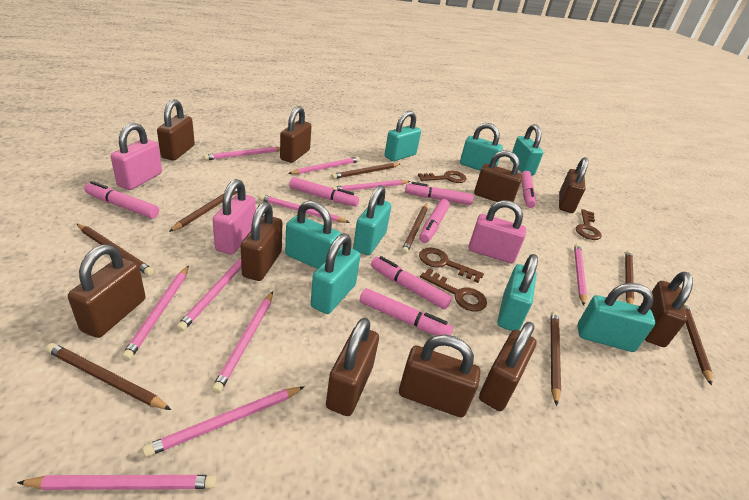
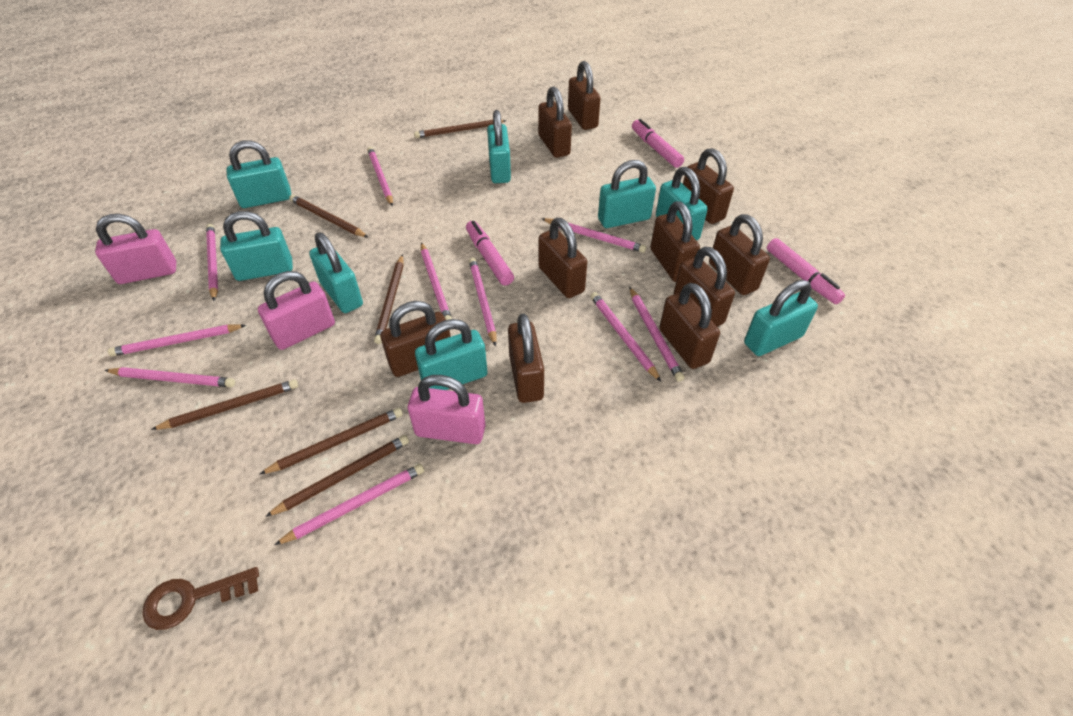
brown key: [418,171,466,183] [419,248,484,283] [420,269,487,311] [576,209,602,240] = 4 -> [142,567,259,630] = 1
brown pencil: [46,343,171,410] [77,224,154,276] [169,188,238,232] [331,163,400,179] [401,204,428,254] [551,311,561,406] [625,251,634,304] [684,302,712,386] = 8 -> [151,379,298,430] [260,408,403,474] [265,435,409,517] [289,195,368,237] [374,254,403,344] [414,120,507,138] = 6
pink marker: [84,181,159,219] [289,177,359,207] [360,288,453,336] [371,256,452,309] [405,182,474,205] [419,199,450,243] [521,171,536,208] = 7 -> [466,221,514,286] [632,119,684,168] [767,238,845,304] = 3

